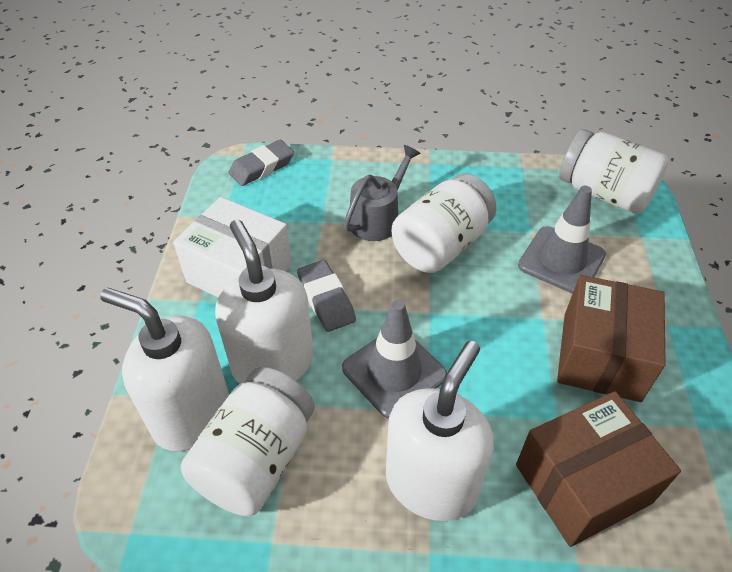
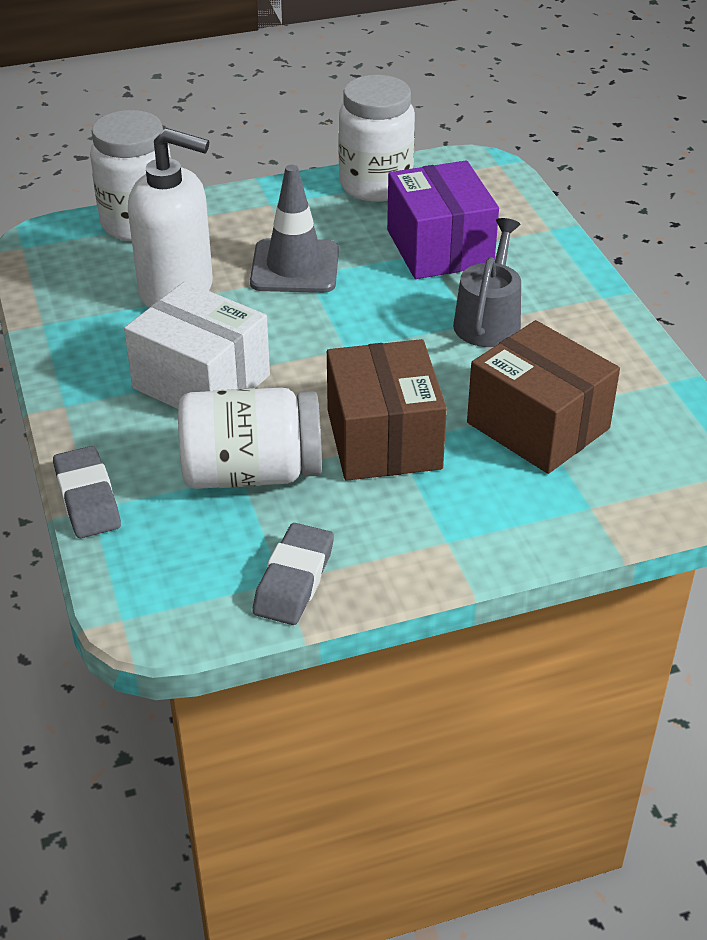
grey traffic cone: [342,300,447,419] [518,186,606,294] = 2 -> [250,165,339,293] = 1
purple box: none = 0 -> [387,160,499,279] = 1
white soap dispenser: [101,288,229,451] [215,220,313,384] [386,341,494,521] = 3 -> [128,128,213,308] = 1

